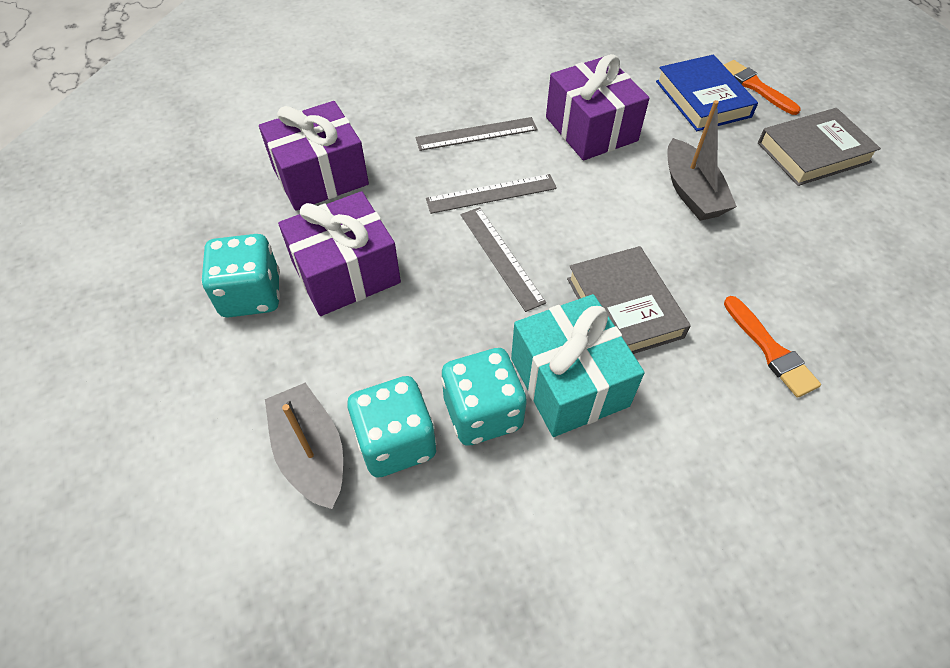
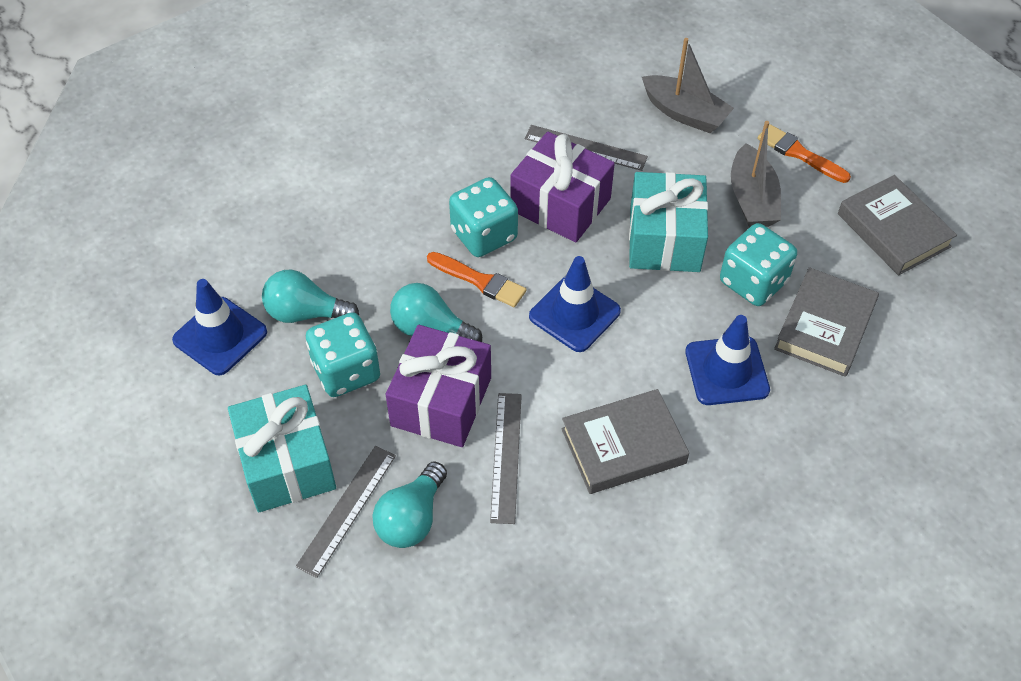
blue book: [656,55,758,131] = 1 -> none = 0
blue traffic cone: none = 0 -> [172,279,267,375] [529,256,621,352] [685,315,770,405] = 3
grey book: [567,246,691,354] [758,108,881,186] = 2 -> [561,389,689,494] [774,267,879,377] [838,175,957,275] = 3
purple gift: [259,101,369,211] [278,191,401,316] [546,54,650,161] = 3 -> [386,325,491,447] [510,131,615,243] = 2
turquoise gift: [511,294,645,437] = 1 -> [228,385,336,512] [629,172,708,272] = 2
turquoise light bulb: none = 0 -> [262,270,359,323] [372,462,447,548] [390,283,482,342] = 3

